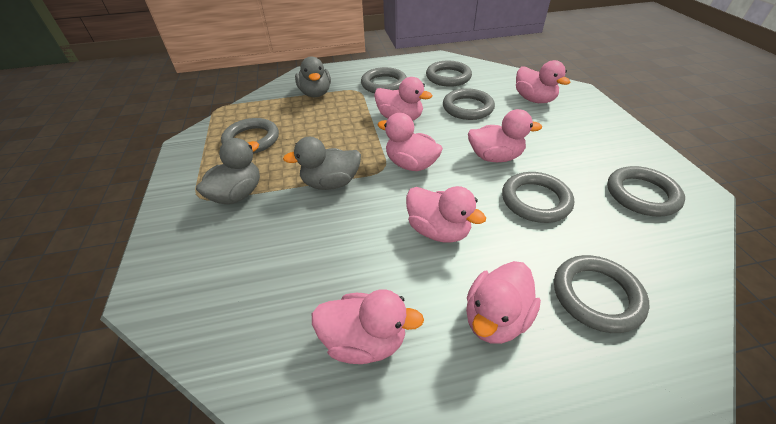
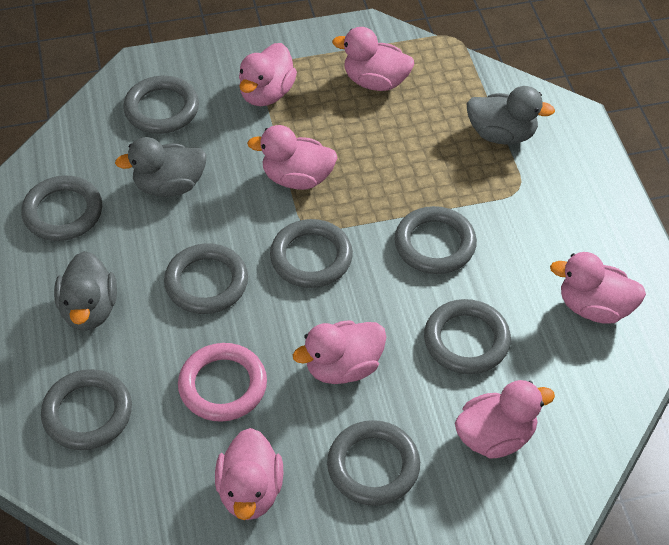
grey ring: [221,118,279,154] [361,67,407,93] [426,61,472,87] [443,88,495,120] [502,172,574,223] [554,255,650,333] [607,166,685,216] = 7 -> [21,175,102,241] [41,369,132,450] [123,76,199,134] [164,243,248,314] [270,219,353,288] [327,420,420,506] [395,206,477,274] [424,299,511,374] = 8
pink ring: none = 0 -> [178,343,267,422] = 1

